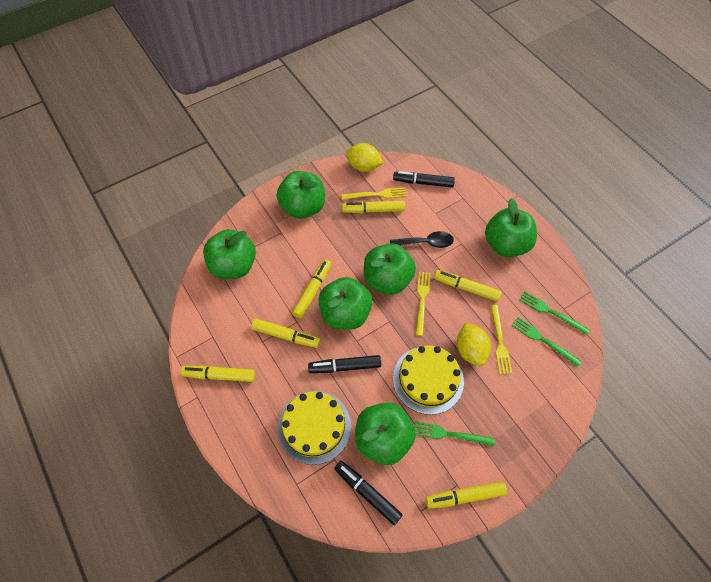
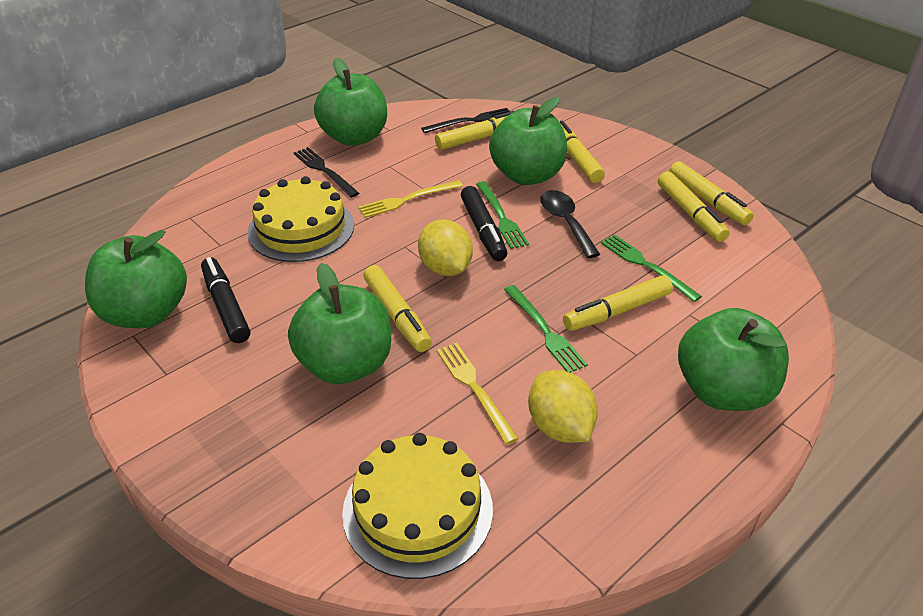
black fork: none = 0 -> [294,147,359,198] [421,108,510,133] = 2
black marker: [308,355,381,373] [334,461,403,525] [393,171,455,188] = 3 -> [201,257,250,343] [461,186,507,261] = 2
green apple: [203,229,256,279] [277,171,325,219] [318,277,373,330] [355,403,416,465] [364,243,416,295] [485,198,537,257] = 6 -> [85,230,187,328] [288,263,391,384] [314,58,387,146] [489,97,567,185] [678,308,789,411] = 5
yellow fork: [342,188,406,200] [416,272,431,336] [490,305,512,374] = 3 -> [358,180,463,218] [437,343,519,445] = 2

